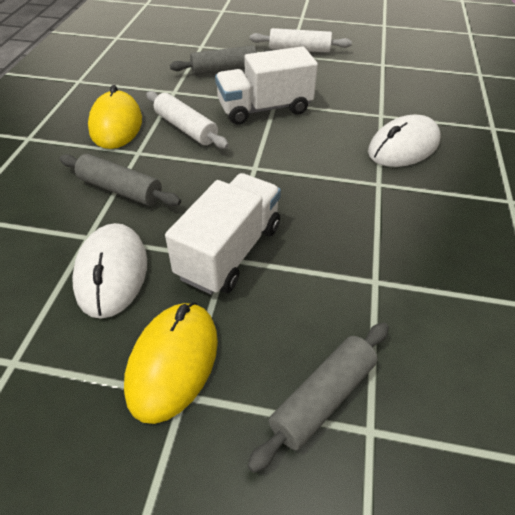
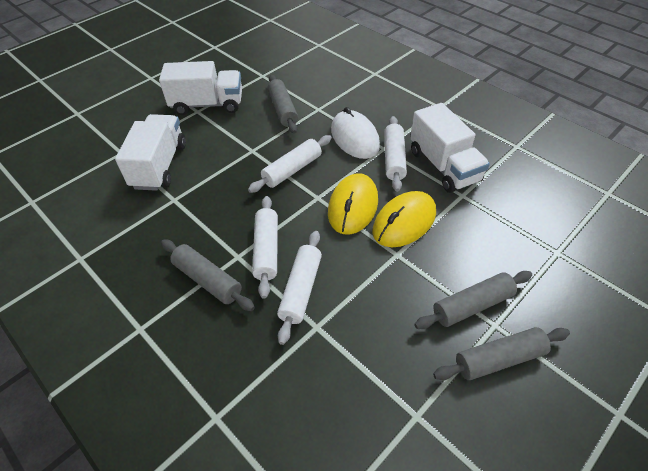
grey rolling pin: [60,154,181,206] [170,45,272,75] [247,322,389,473] = 3 -> [161,240,255,311] [267,75,298,134] [414,271,532,329] [433,327,570,380] = 4
white mouse: [72,223,147,319] [368,115,440,167] = 2 -> [331,107,380,159] = 1
white rolling pin: [146,91,229,149] [250,28,352,53] = 2 -> [248,135,332,193] [252,196,278,299] [277,231,322,345] [384,116,407,192] = 4
white truck: [165,173,281,295] [215,46,318,125] = 2 -> [115,114,186,191] [159,61,242,115] [410,103,490,193] = 3

